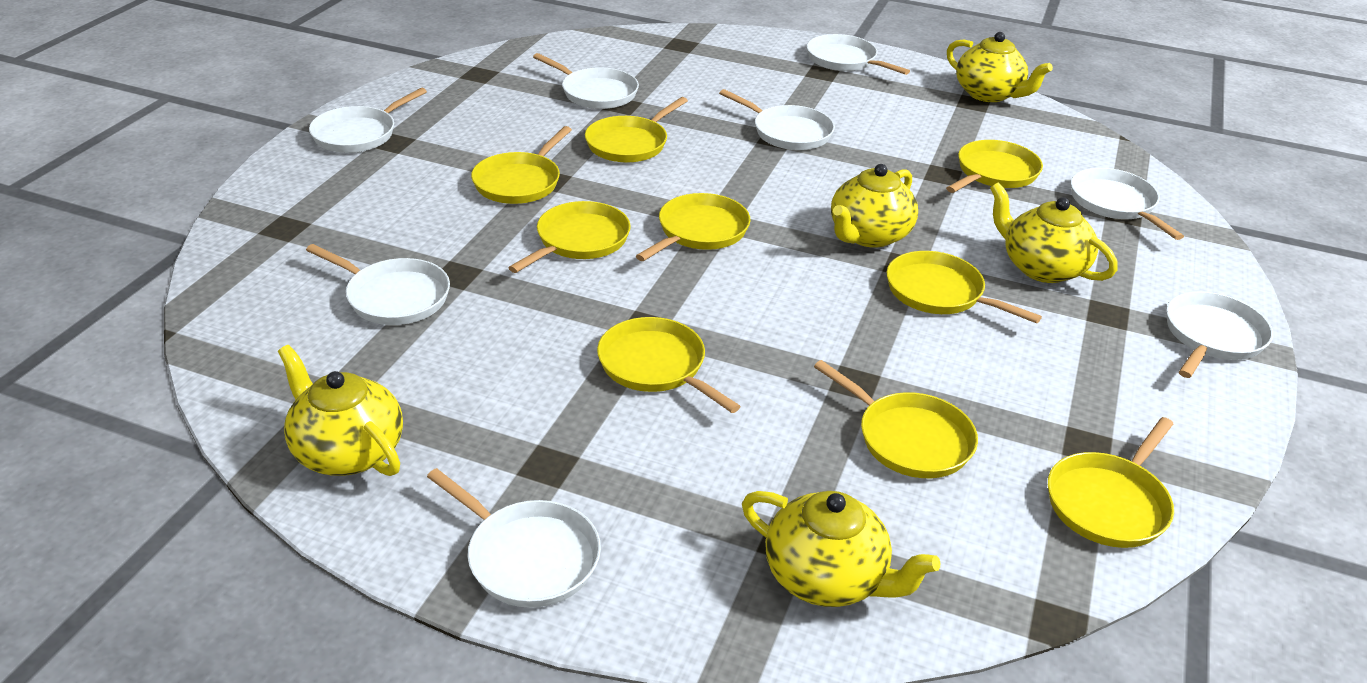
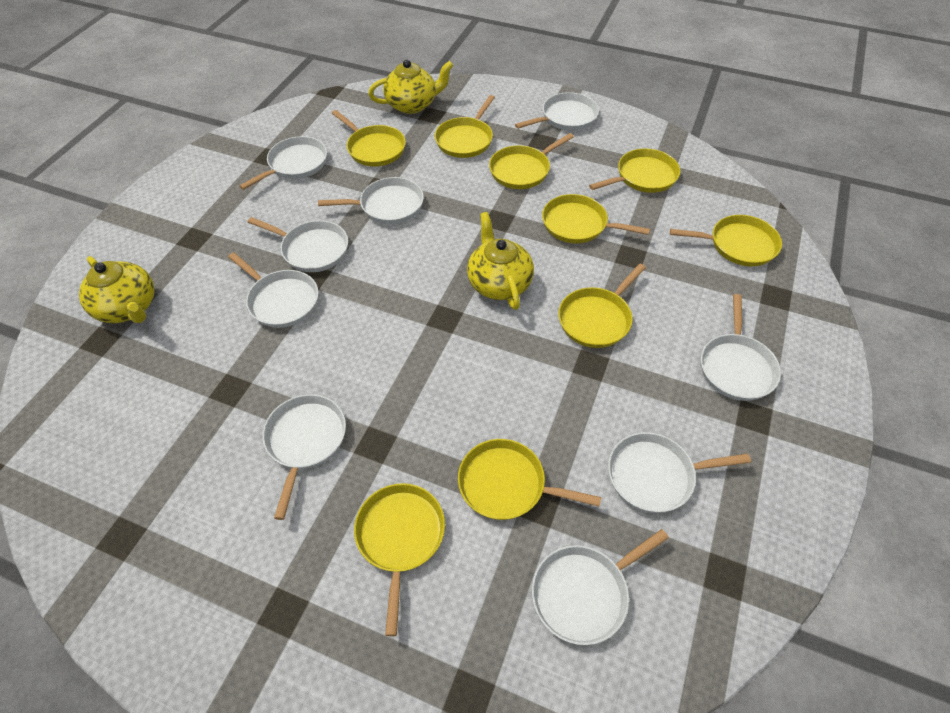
white pan: [306,244,450,325] [309,88,427,153] [427,468,601,608] [533,53,639,109] [719,89,835,150] [807,34,910,75] [1071,168,1184,240] [1166,291,1273,378] = 8 -> [228,252,319,328] [239,136,327,190] [248,217,348,272] [262,394,346,520] [318,177,424,224] [515,92,599,131] [532,529,669,645] [608,432,751,513] [701,294,781,401] = 9
yellow teapot: [278,345,403,476] [742,491,940,607] [831,164,918,248] [947,32,1053,102] [990,182,1118,283] = 5 -> [79,256,155,323] [368,59,454,114] [467,212,534,310] = 3

